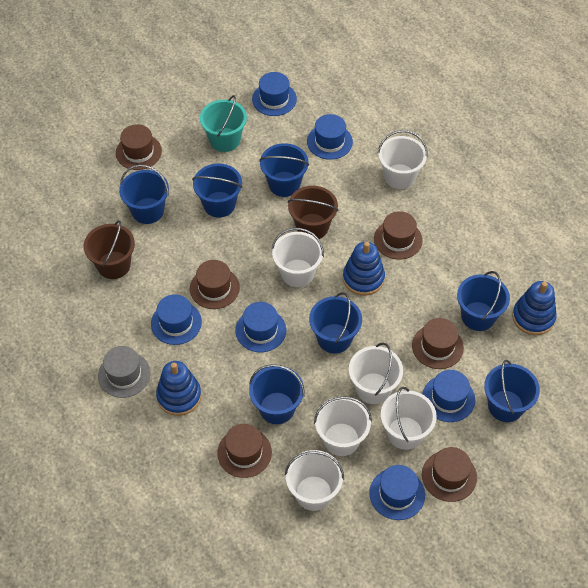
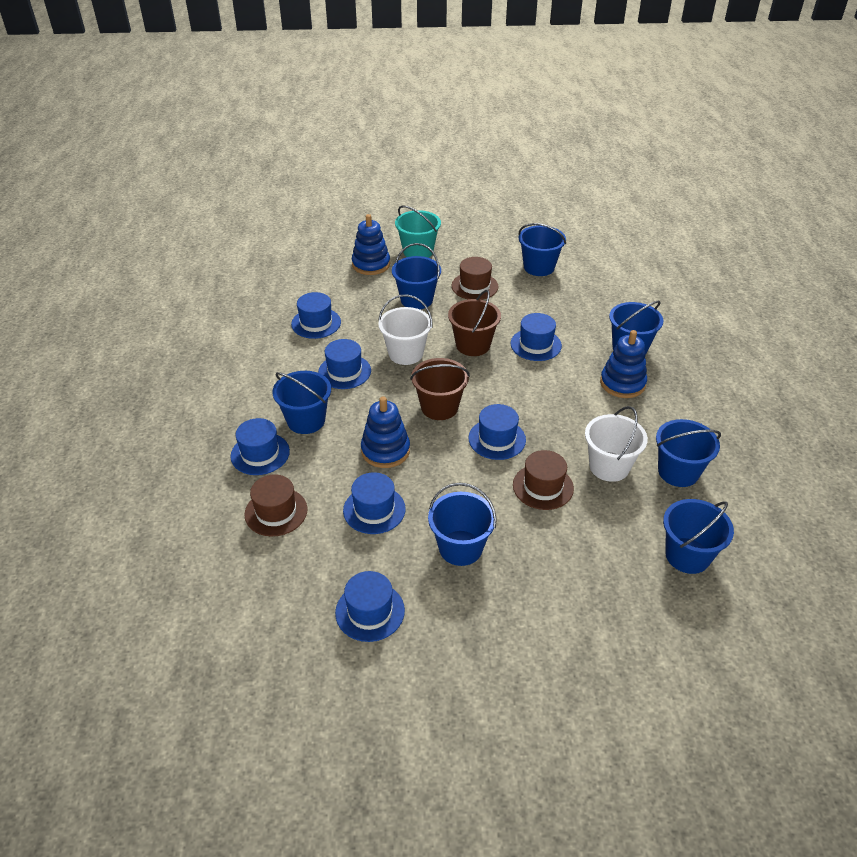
blue hat: [151,294,202,345] [235,302,286,352] [252,72,297,116] [307,114,353,160] [369,465,425,520] [422,370,475,422] = 6 -> [230,418,290,475] [291,292,341,339] [318,339,371,389] [335,571,405,642] [343,472,406,534] [468,404,526,460] [510,313,562,361] = 7
brown hat: [116,124,162,170] [190,260,240,309] [217,424,272,478] [374,211,423,260] [412,318,464,369] [422,447,477,502] = 6 -> [244,474,308,536] [451,257,499,300] [513,450,574,510] = 3
grey hat: [98,346,151,398] = 1 -> none = 0
white bucket: [272,228,324,287] [285,450,344,511] [314,397,372,456] [349,343,403,404] [378,130,428,189] [381,387,437,450] = 6 -> [378,295,433,365] [585,406,648,482] = 2

